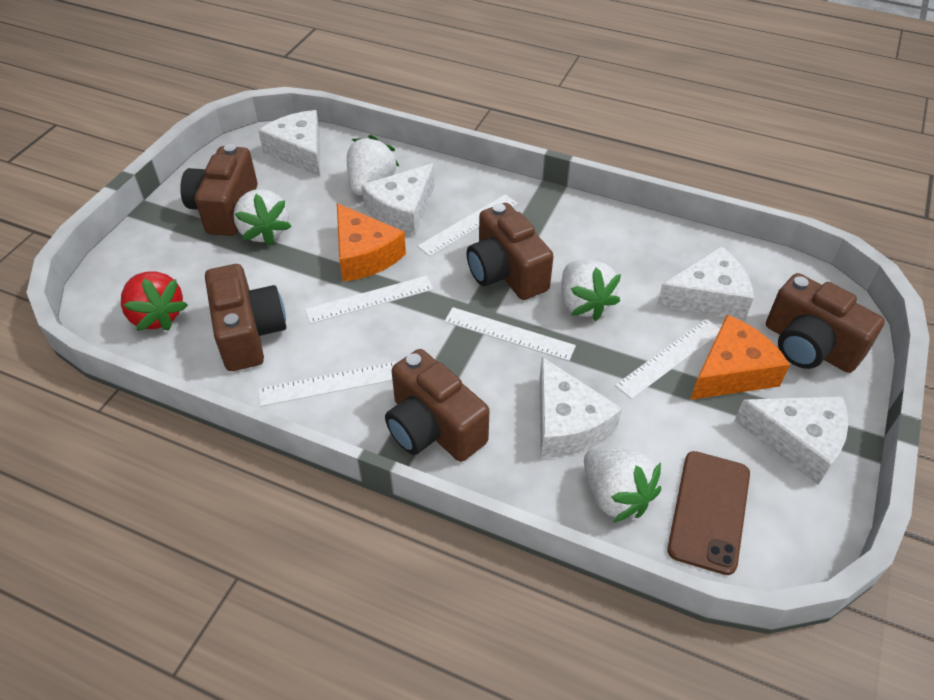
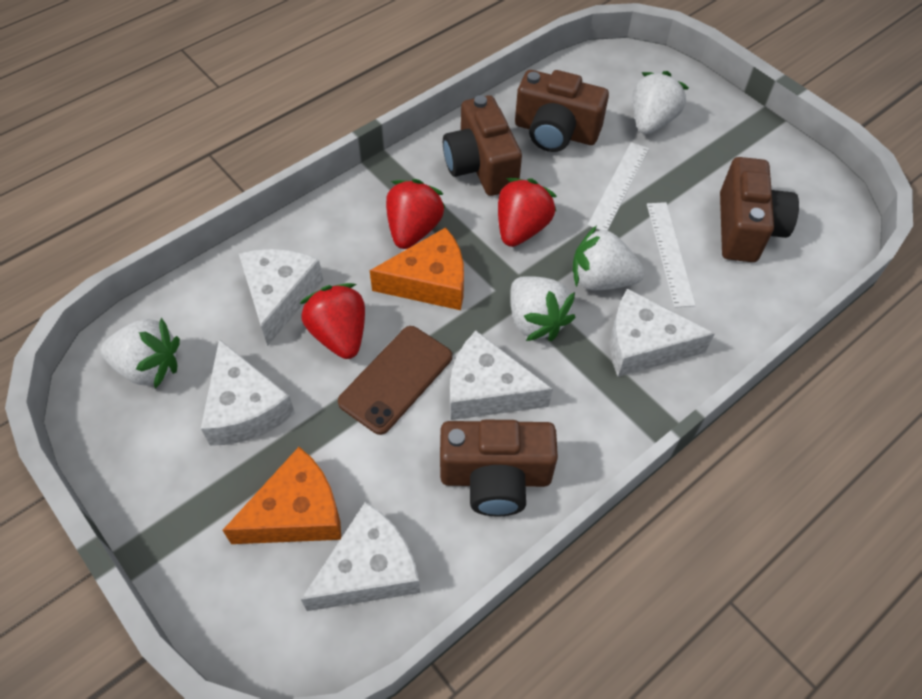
brown camera: [180,144,257,236] [205,264,286,371] [385,349,490,462] [467,203,553,300] [766,273,885,373] = 5 -> [440,420,558,517] [443,95,522,196] [515,70,609,152] [720,157,799,262] = 4
red strawberry: [121,271,188,331] = 1 -> [299,283,365,359] [386,179,446,249] [498,178,557,247] = 3
white ruler: [258,362,396,407] [305,276,433,324] [417,194,518,256] [444,307,576,361] [615,319,720,399] = 5 -> [588,142,649,231] [647,202,696,308] = 2

